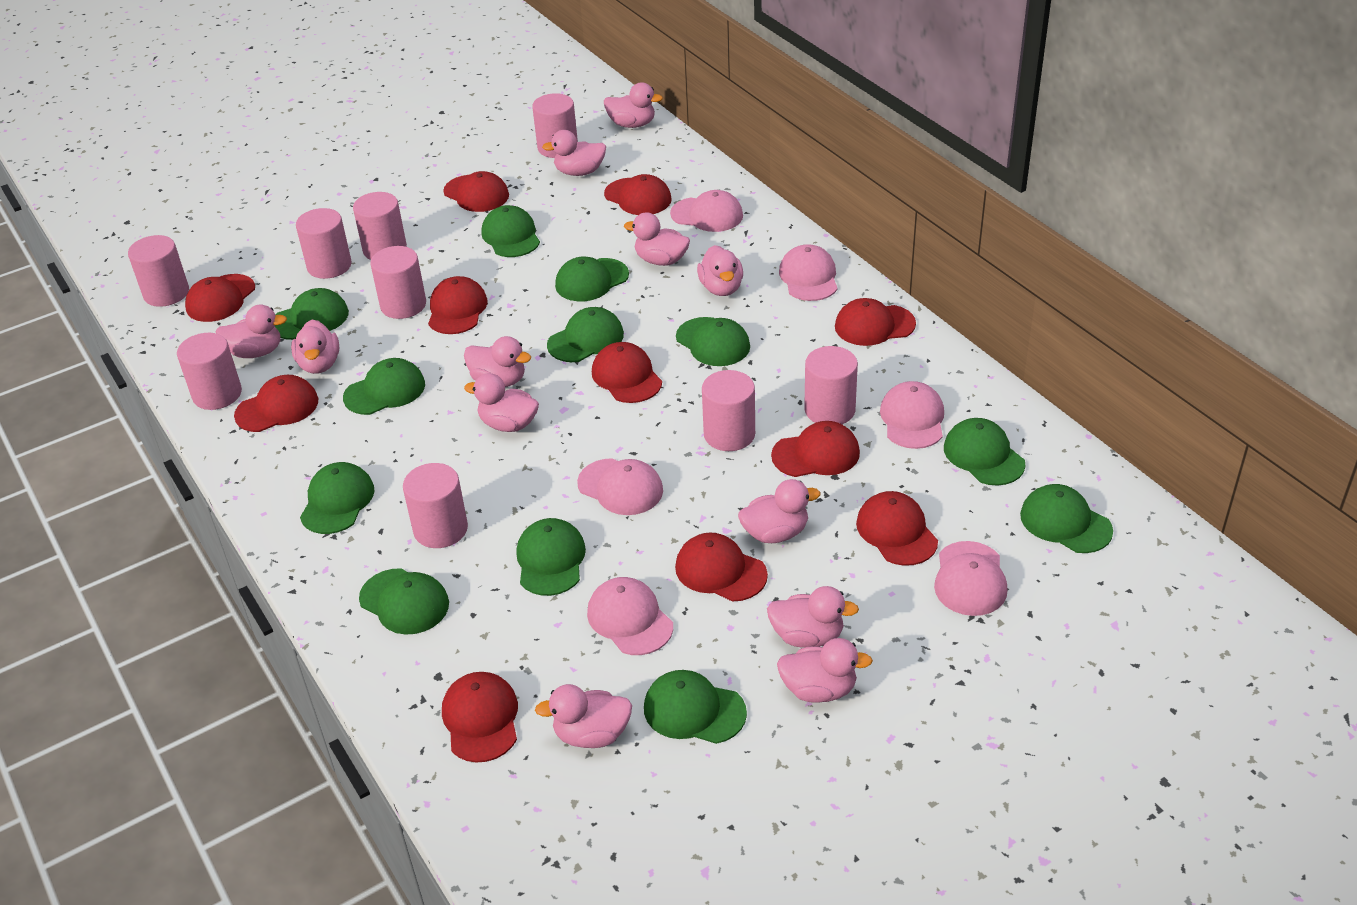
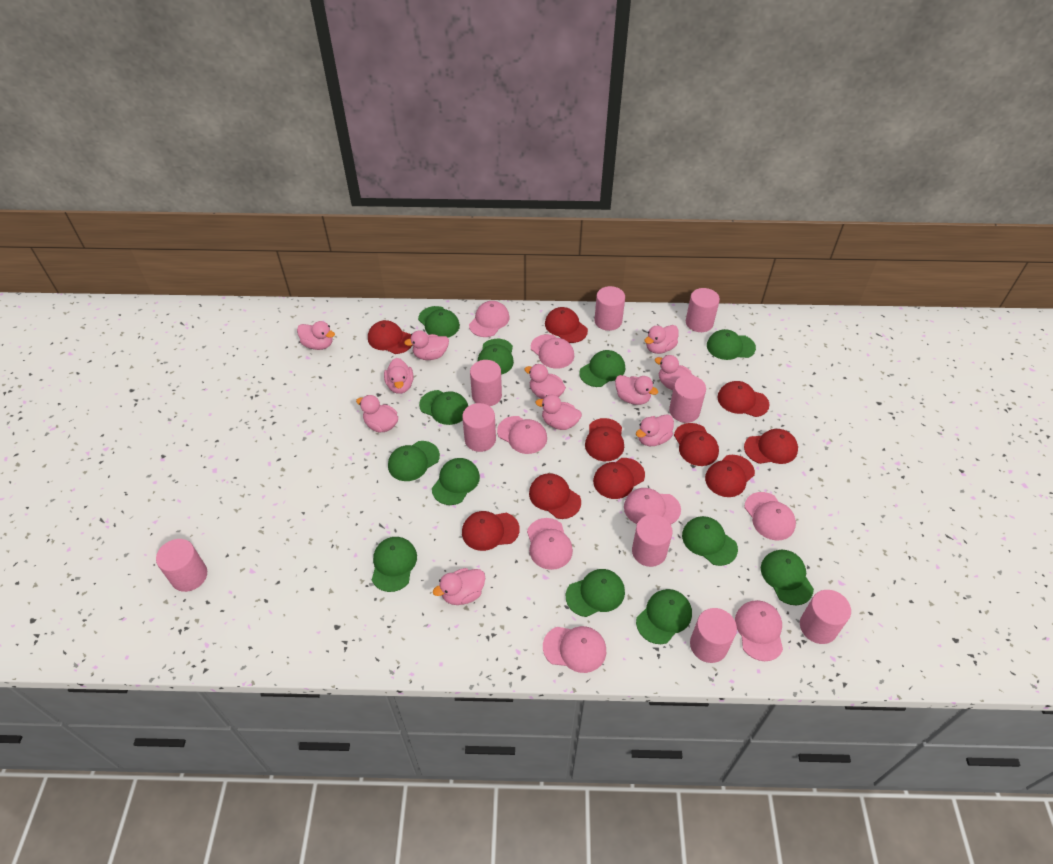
pink cap: [577,458,663,515] [587,577,673,655] [670,190,743,232] [779,244,838,301] [880,381,944,449] [934,541,1007,616] = 6 -> [469,301,510,337] [497,416,547,454] [527,518,573,570] [531,334,574,369] [543,626,606,673] [624,488,681,524] [735,600,783,661] [745,492,796,540] = 8
pink duck: [216,304,287,358] [291,320,339,374] [464,336,531,387] [464,373,539,432] [535,684,632,748] [542,130,606,176] [604,83,663,128] [624,212,690,266] [697,245,743,296] [738,479,820,543] [767,586,859,648] [777,638,873,703] = 12 -> [297,321,335,350] [356,395,398,432] [384,358,413,394] [404,330,449,360] [433,568,485,605] [524,364,566,399] [535,395,582,430] [615,375,658,405] [636,414,674,446] [644,325,679,354] [655,355,694,390] = 11
red cap: [185,274,255,322] [234,375,318,432] [428,276,487,334] [442,672,518,763] [443,171,509,212] [592,342,662,403] [604,174,671,215] [675,532,768,602] [771,421,860,477] [835,298,916,346] [856,491,938,566] = 11 -> [368,320,412,354] [462,511,520,551] [529,473,581,519] [545,307,588,343] [585,418,624,461] [593,458,645,499] [674,423,719,466] [705,455,755,497] [717,381,770,417] [744,429,798,464] = 10

